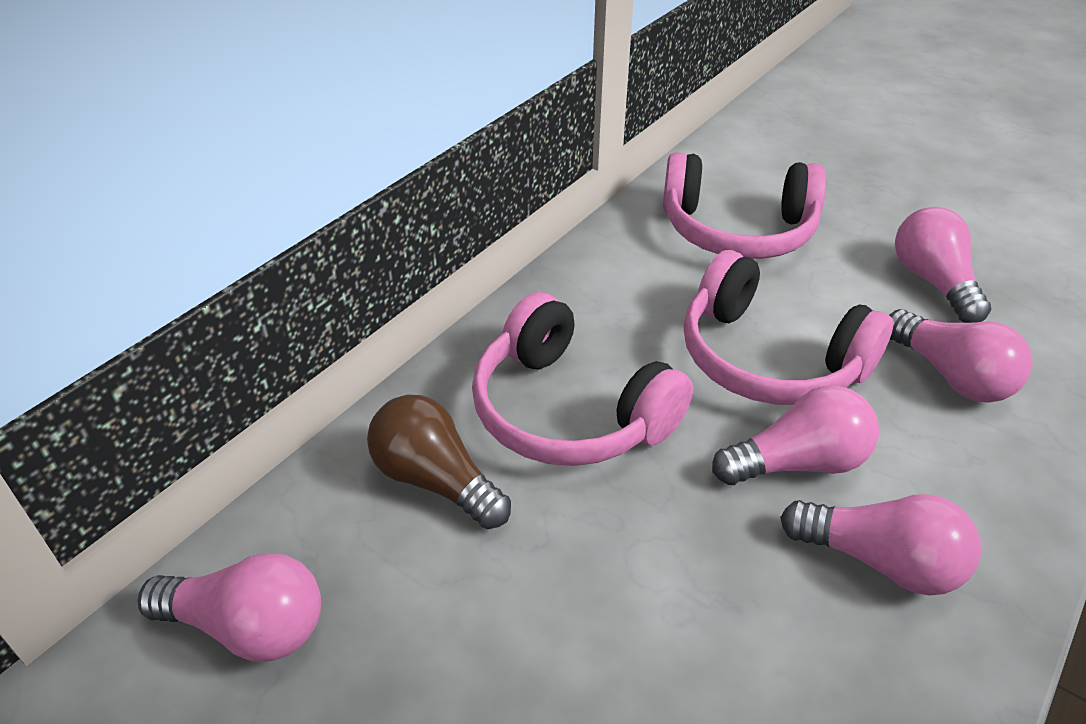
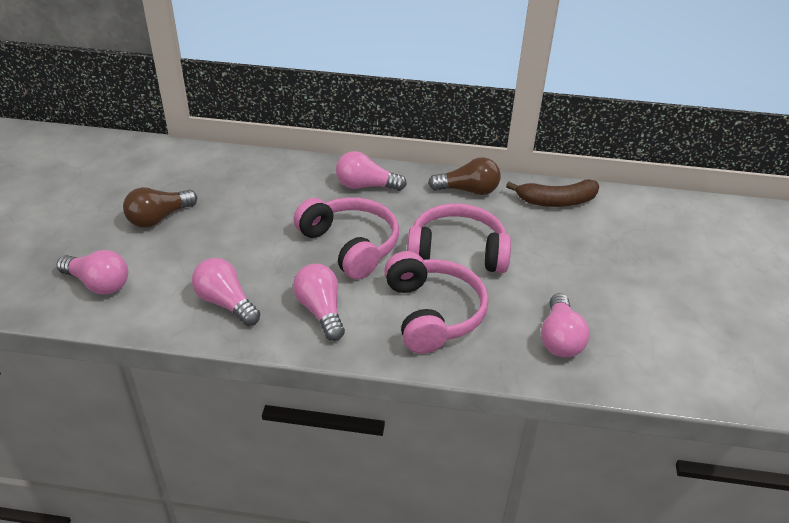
brown banana: none = 0 -> [506,179,599,207] = 1
brown light bulb: [367,394,511,529] = 1 -> [123,187,197,228] [428,157,501,195] = 2

